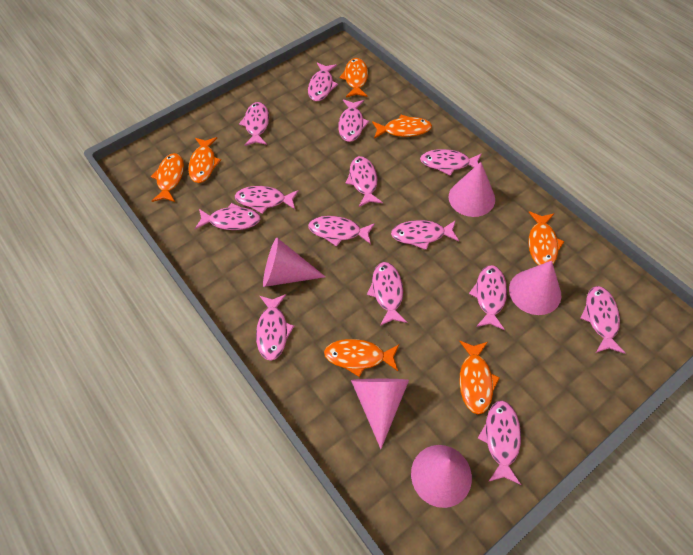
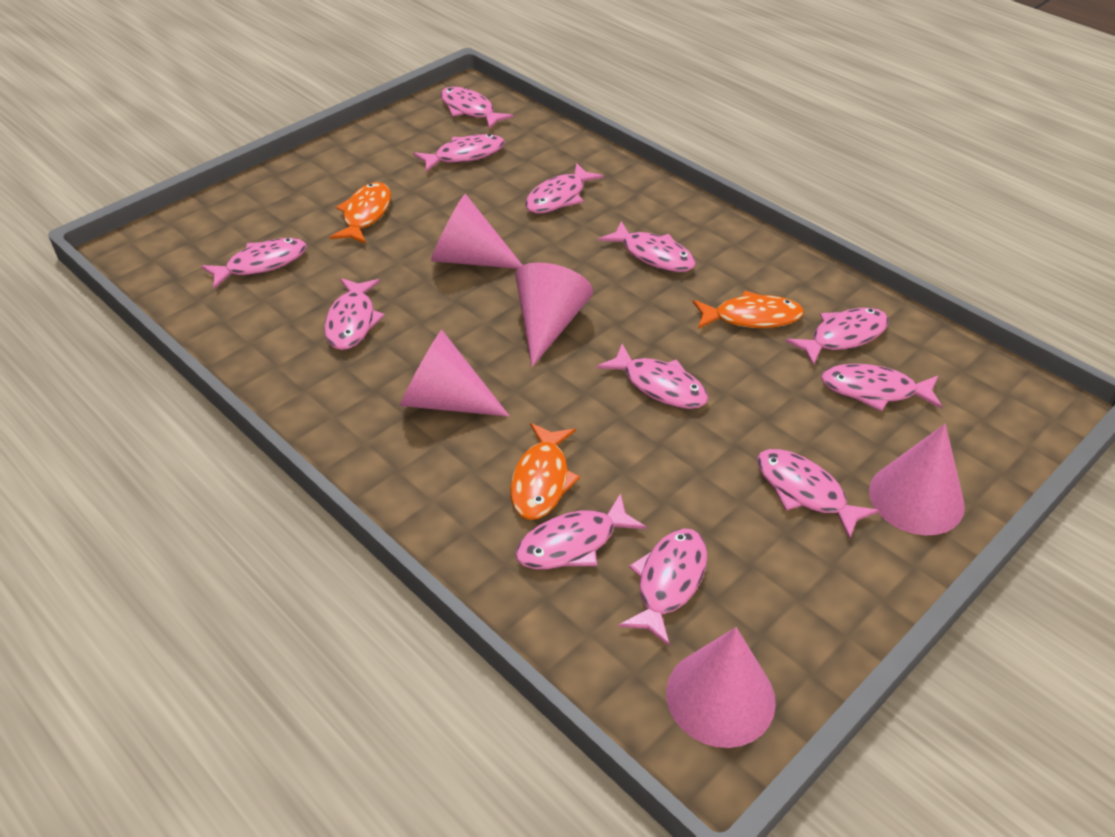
orange fish: [151,153,184,202] [188,137,221,183] [324,339,399,377] [339,58,368,98] [372,115,432,139] [459,340,500,414] [528,211,565,265] = 7 -> [330,182,391,244] [510,423,580,520] [693,291,804,329] = 3
pink fish: [195,203,261,230] [235,186,299,214] [239,102,269,146] [256,294,294,361] [308,63,338,101] [308,216,375,247] [338,99,369,142] [346,156,383,207] [367,262,407,326] [391,220,459,250] [420,149,482,176] [469,265,507,330] [478,401,521,485] [581,286,625,354] = 14 -> [201,238,307,289] [324,278,385,350] [413,134,505,172] [440,87,514,129] [515,493,647,569] [525,163,604,214] [597,344,709,409] [598,221,696,272] [618,528,707,646] [757,449,879,540] [786,307,889,366] [821,364,942,412] = 12

